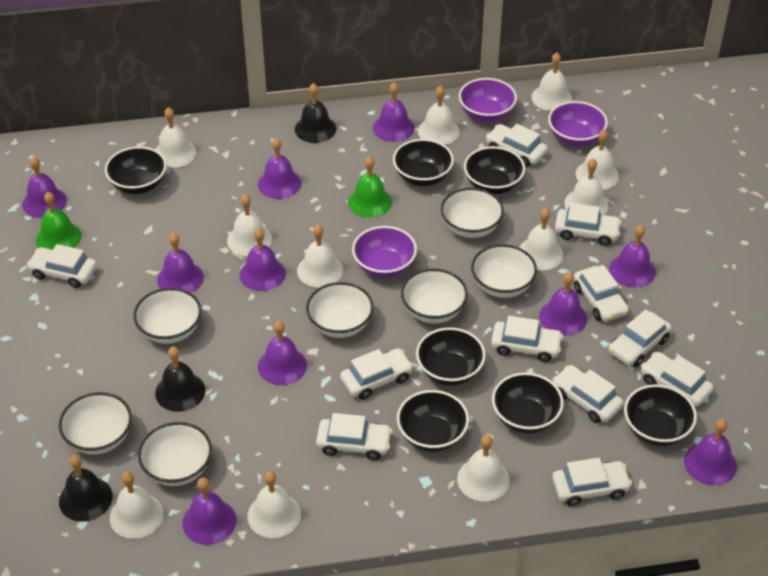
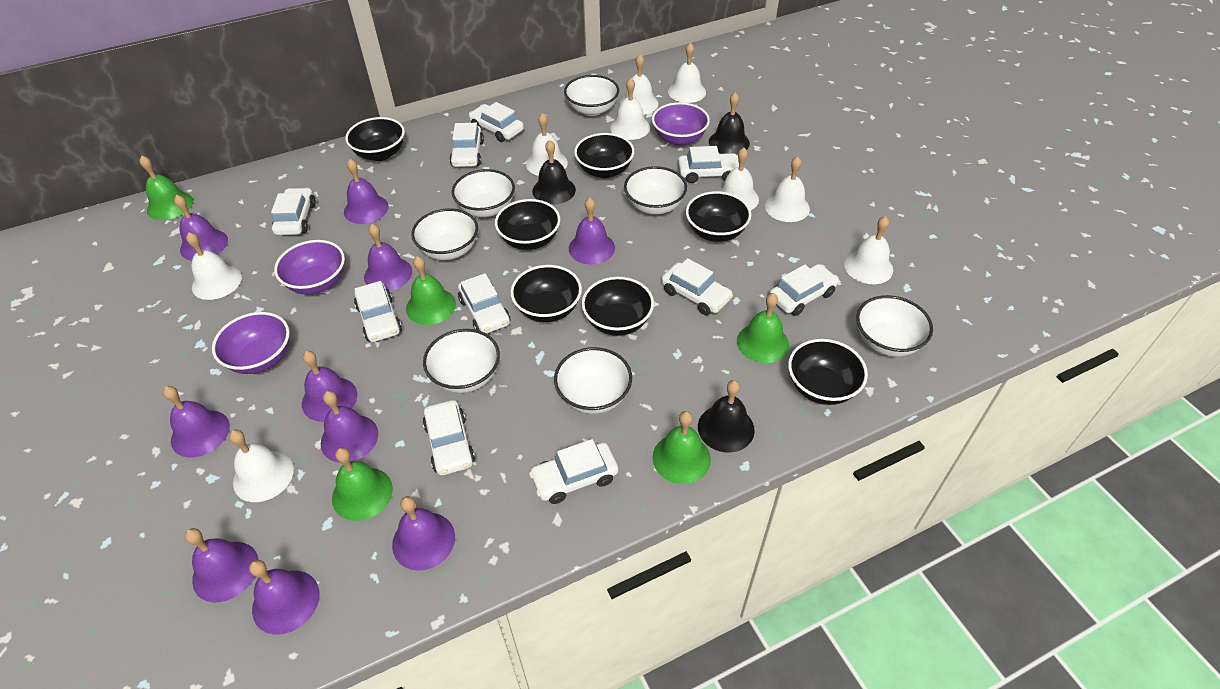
green bell: [36,192,82,249] [348,156,392,218] = 2 -> [140,155,193,220] [332,448,393,521] [406,256,456,325] [652,411,711,484] [737,293,789,363] = 5
white bell: [110,472,164,539] [155,107,196,168] [227,194,272,256] [247,471,301,538] [297,225,343,287] [418,86,460,145] [457,435,510,502] [519,208,564,270] [531,53,572,111] [564,158,609,215] [576,129,619,190] = 11 -> [186,232,242,300] [229,430,294,502] [526,113,568,176] [610,78,650,140] [620,54,658,115] [668,42,706,103] [718,148,759,210] [765,156,810,222] [844,216,893,284] = 9
white car: [27,244,97,288] [316,413,392,460] [340,348,414,399] [486,124,548,167] [491,316,563,362] [552,365,624,423] [552,458,632,506] [555,203,622,246] [574,265,629,322] [609,309,672,367] [641,352,714,407] = 11 -> [271,187,316,235] [354,281,402,342] [423,400,475,475] [450,123,484,167] [458,273,510,334] [469,102,524,142] [529,439,618,504] [661,258,733,315] [678,146,739,183] [769,264,839,316] = 10

